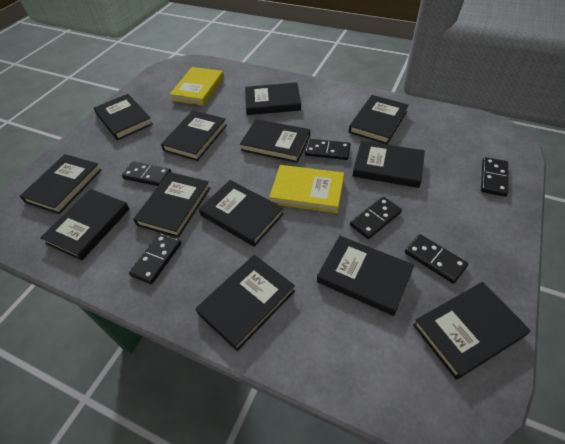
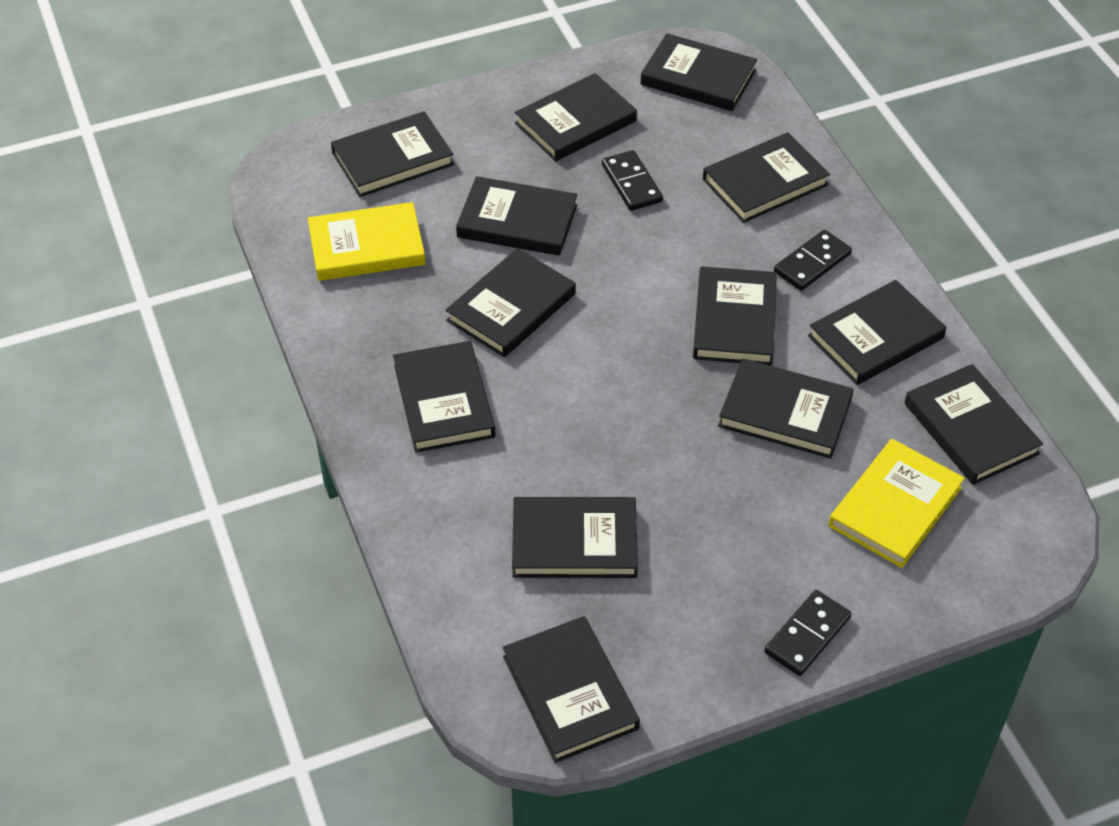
black domino: [122,161,171,186] [129,233,181,284] [305,139,351,160] [350,196,402,239] [405,234,468,284] [481,157,508,197] = 6 -> [602,150,663,211] [764,590,851,676] [774,230,852,291] = 3

